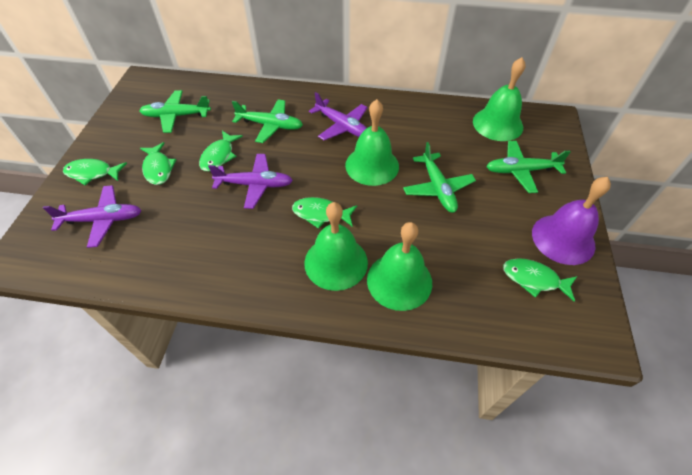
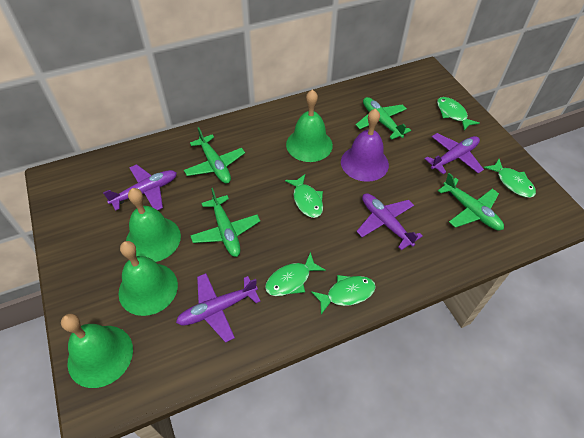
purple plane: [43,185,142,248] [208,154,293,209] [309,92,368,140] = 3 -> [103,164,177,211] [176,273,260,343] [356,193,423,250] [425,133,484,174] = 4

